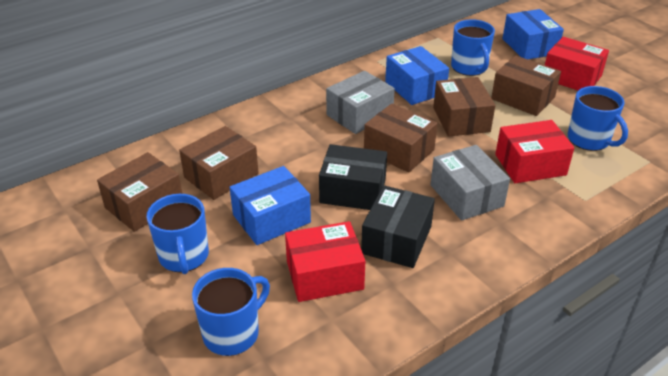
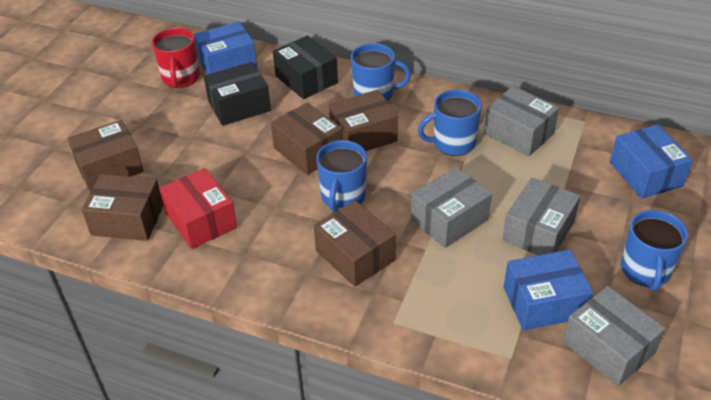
grey box: [326,71,395,134] [430,145,510,221] = 2 -> [411,167,492,248] [484,86,559,156] [502,177,580,255] [563,286,665,386] = 4
red box: [285,221,365,302] [495,120,574,183] [545,37,609,90] = 3 -> [159,168,237,249] = 1
red mug: none = 0 -> [152,28,200,88] = 1

